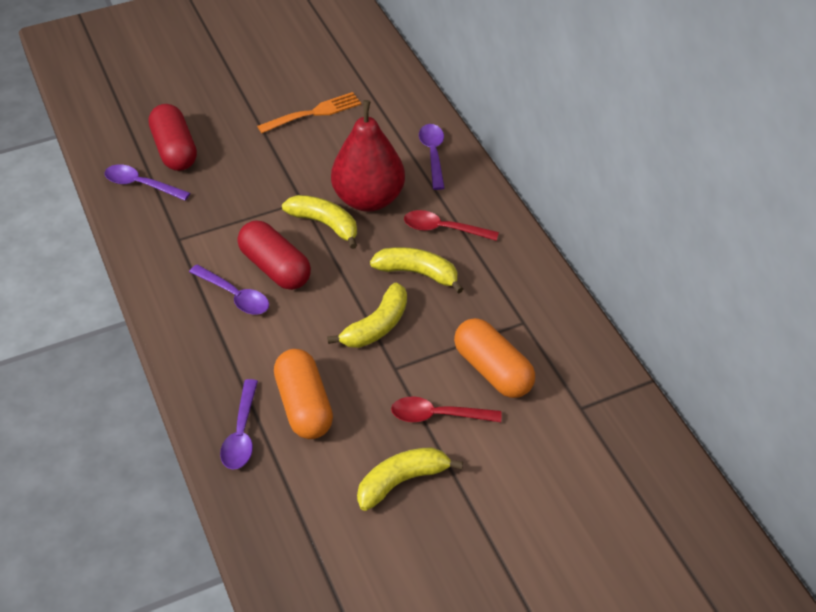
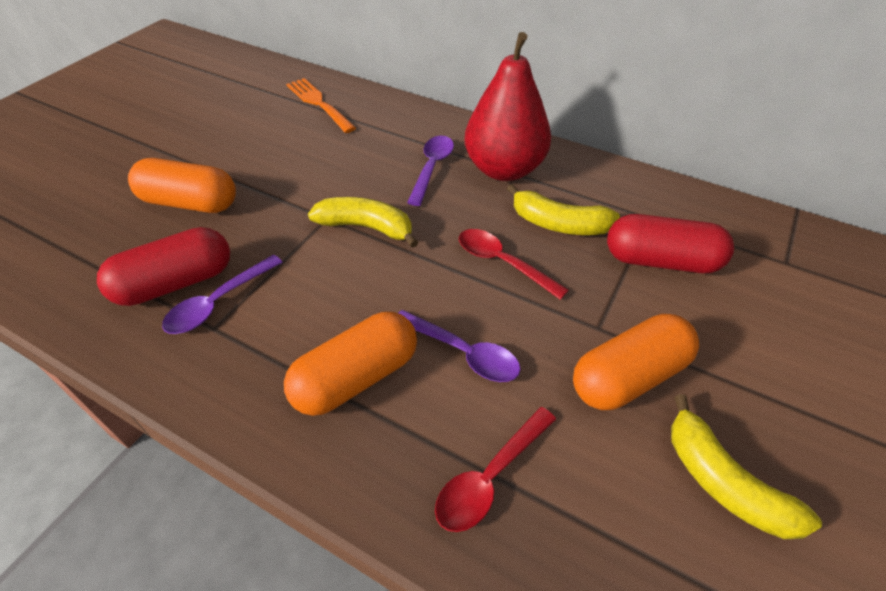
orange capsule: [274,349,333,439] [454,318,535,398] = 2 -> [128,158,236,213] [284,312,417,416] [573,314,699,410] = 3
purple spoon: [104,164,190,201] [189,264,269,315] [220,379,258,469] [419,124,444,190] = 4 -> [162,255,283,334] [398,310,520,382] [407,136,454,206] = 3
yellow banana: [282,195,357,249] [327,283,407,348] [357,447,463,511] [370,247,463,294] = 4 -> [308,197,418,248] [507,184,620,235] [671,394,822,539] = 3

